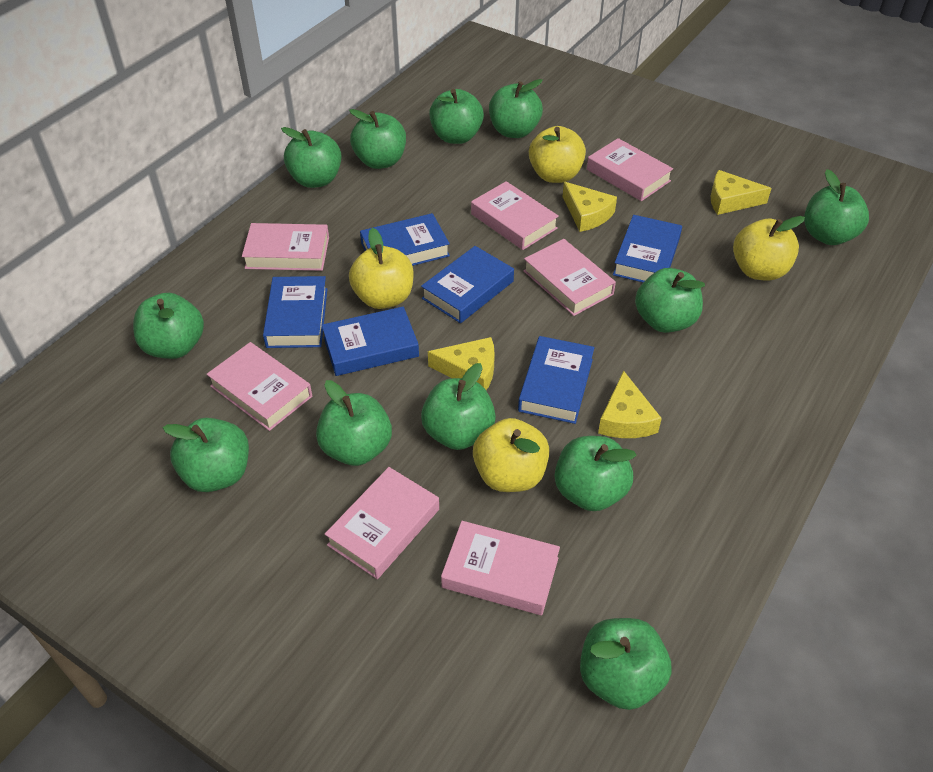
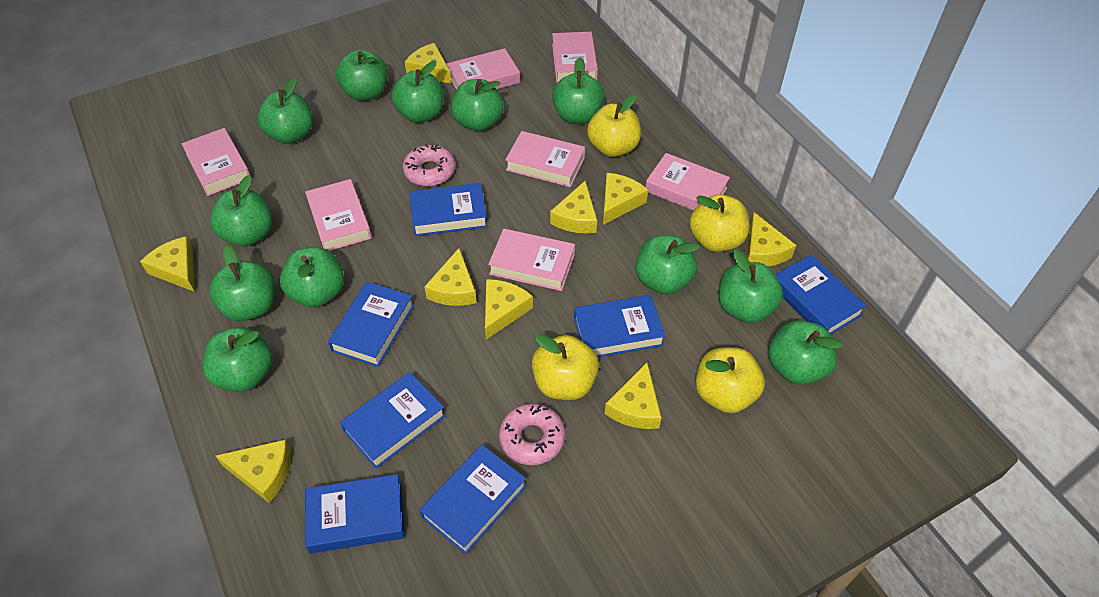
blue book: [263,276,328,348] [322,306,419,376] [360,213,450,266] [421,246,514,323] [518,336,595,424] [613,215,682,282] = 6 -> [305,474,405,554] [328,282,414,367] [340,372,446,469] [409,183,487,236] [420,445,527,555] [574,295,665,357] [775,255,866,335] = 7
pink donut: none = 0 -> [403,144,455,186] [499,404,565,465] = 2
yellow cheese: [428,337,495,390] [563,182,617,232] [598,371,662,438] [711,170,772,215] = 4 -> [140,236,195,292] [216,440,291,503] [405,43,451,83] [424,248,477,306] [485,279,533,340] [550,181,597,234] [603,173,648,225] [605,362,661,429] [747,212,796,267] = 9

